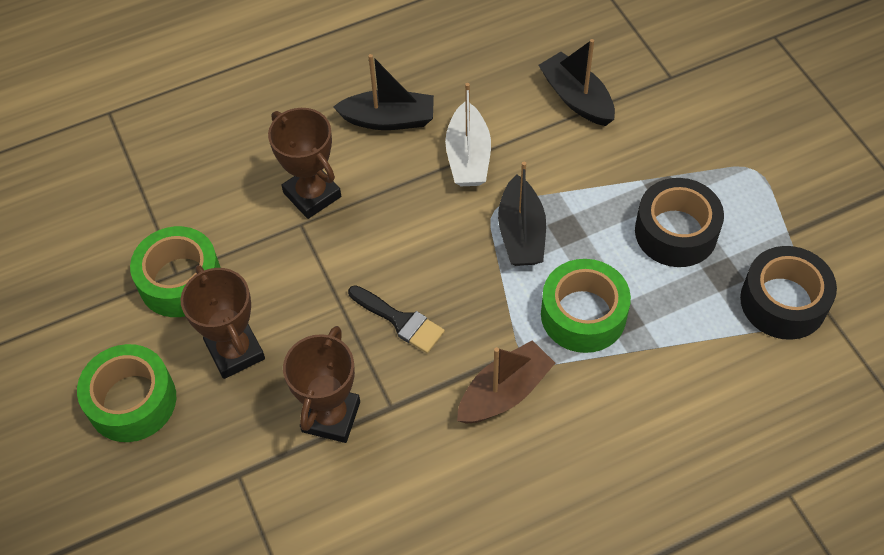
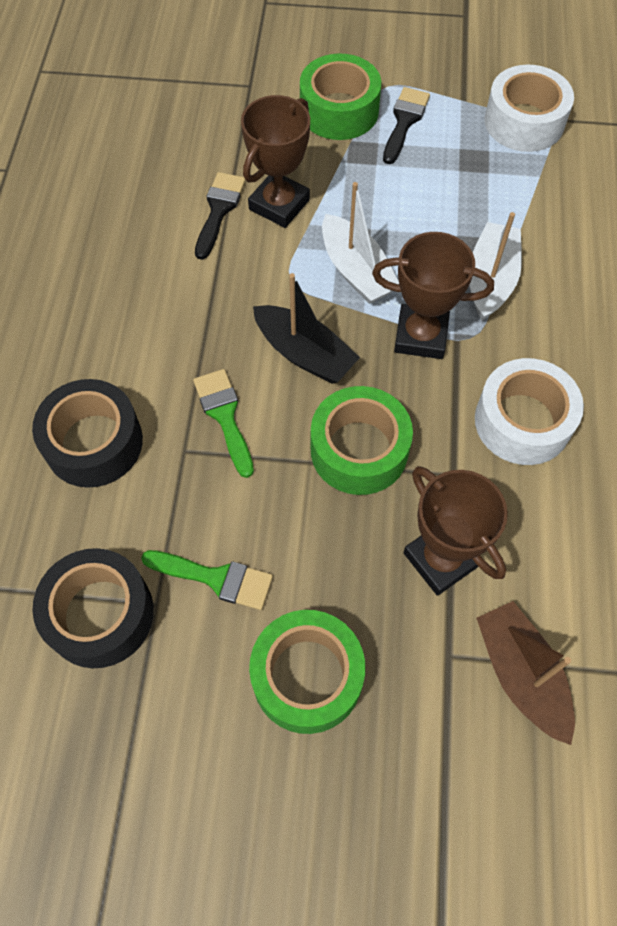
black boat: [333,54,434,130] [498,162,546,266] [538,39,615,126] = 3 -> [253,273,360,384] = 1
black brush: [348,285,445,353] = 1 -> [195,172,246,260] [383,87,430,164] = 2
green brush: none = 0 -> [141,550,273,610] [193,369,254,478] = 2
white boat: [445,83,491,186] = 1 -> [322,182,399,304] [469,212,522,321] = 2
white tape: none = 0 -> [475,358,584,465] [484,65,574,152] = 2

